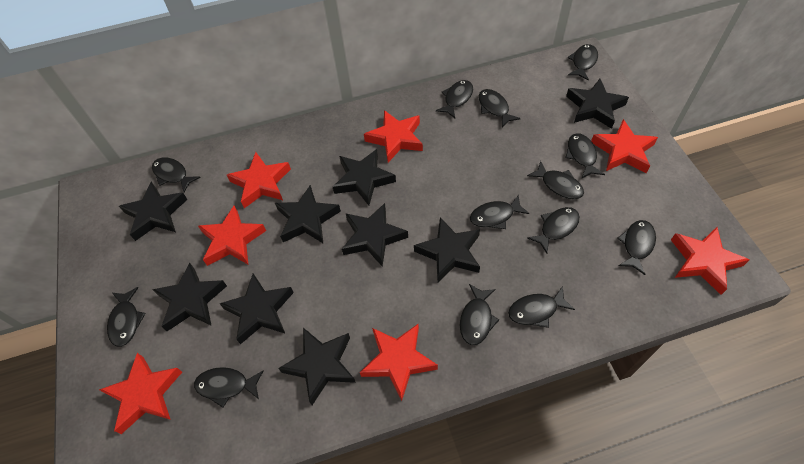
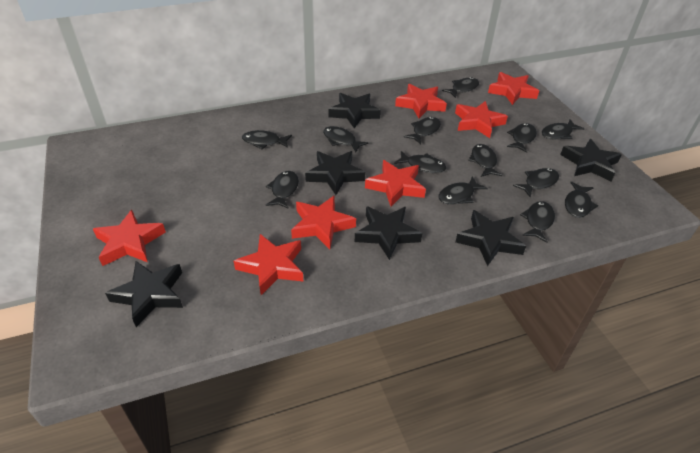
black star: [119,182,188,241] [152,263,227,331] [219,274,294,344] [275,185,341,243] [278,328,356,405] [333,149,396,206] [342,203,408,267] [414,217,480,282] [566,79,629,129] = 9 -> [105,261,183,327] [305,151,366,195] [329,93,381,128] [355,206,422,260] [456,210,526,266] [560,139,622,181] = 6

